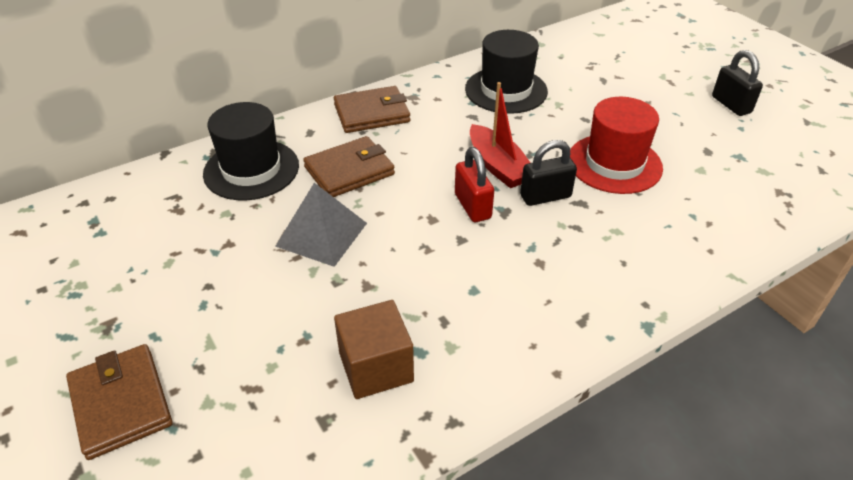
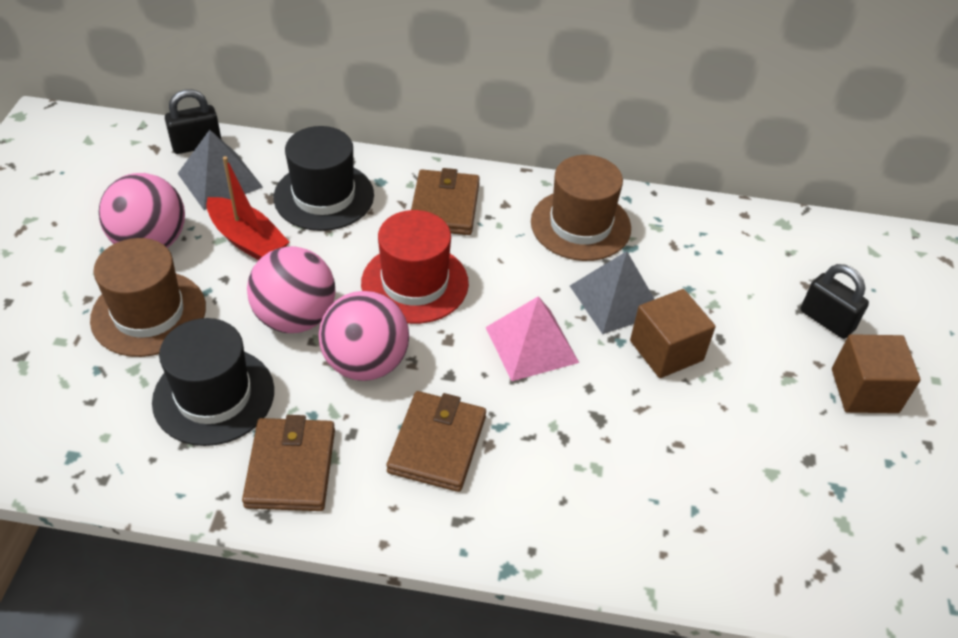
brown cube: [334,300,414,399] = 1 -> [630,289,716,378] [832,334,921,413] = 2
brown hat: none = 0 -> [90,238,206,357] [531,155,631,261] = 2
grey pyramid: [275,183,367,267] = 1 -> [177,130,263,210] [570,251,655,334] = 2
pink ball: none = 0 -> [99,173,185,248] [247,246,335,333] [319,291,409,381] = 3
pink pyramid: none = 0 -> [485,296,579,381] = 1
red padlock: [455,147,494,222] = 1 -> none = 0

